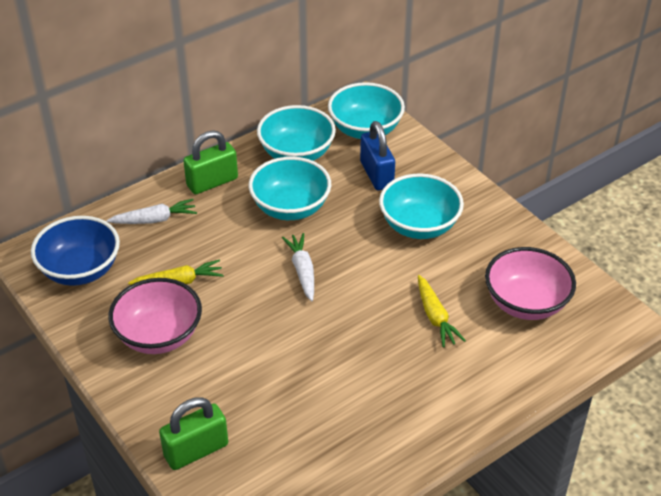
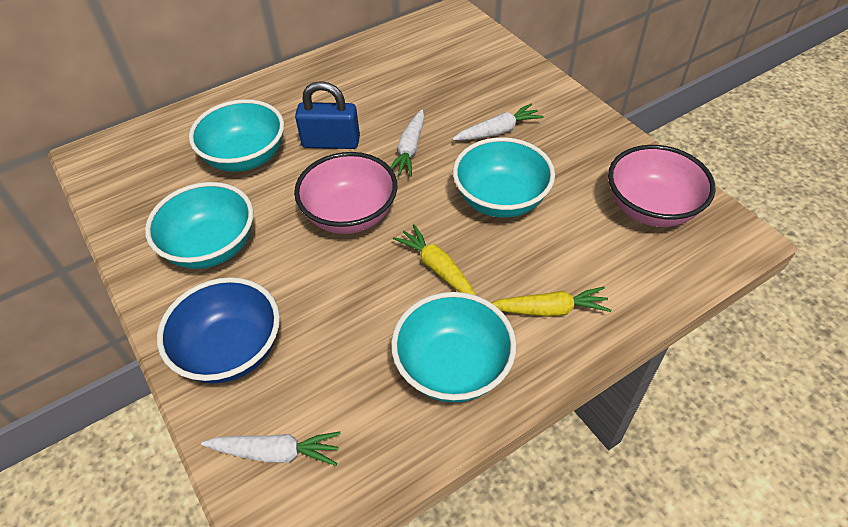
green padlock: [159,397,228,470] [183,130,238,194] = 2 -> none = 0
white carrot: [107,199,197,224] [282,233,314,301] = 2 -> [201,432,341,466] [391,110,424,177] [453,104,544,140] = 3

